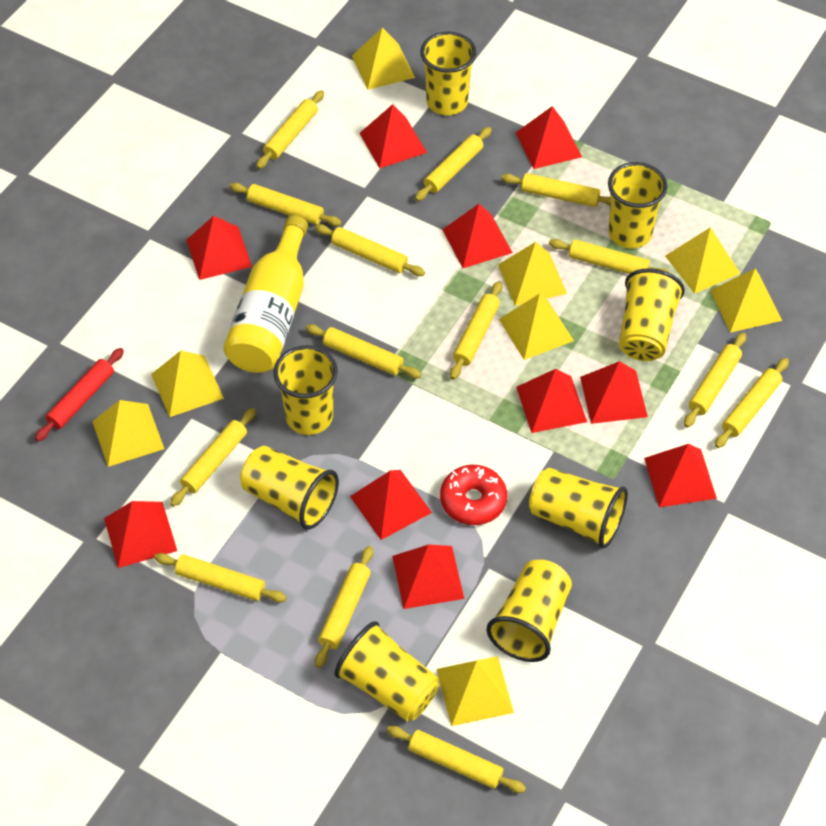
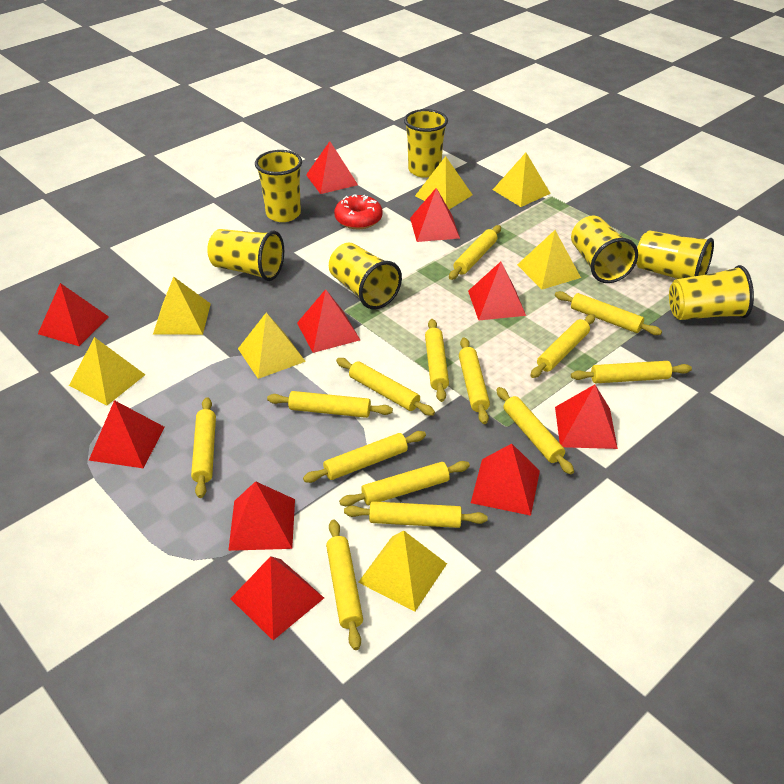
red rolling pin: [35,348,124,441] = 1 -> none = 0
yellow bottle: [223,215,308,373] = 1 -> none = 0
yellow cup: [240,446,339,530] [274,345,338,435] [335,621,440,721] [420,32,477,115] [486,560,572,662] [529,468,628,549] [608,162,668,248] [619,268,685,361] = 8 -> [207,229,284,281] [255,150,302,222] [329,242,402,309] [404,109,448,178] [571,216,638,283] [636,230,714,279] [669,265,754,320] = 7
yellow pyramid: [92,400,164,467] [151,350,224,417] [352,27,415,90] [437,656,514,726] [498,242,567,306] [499,293,574,360] [665,227,740,294] [710,268,782,333] = 8 -> [69,337,145,406] [153,276,211,335] [238,313,306,379] [358,530,447,612] [415,156,472,209] [493,153,551,207] [517,230,581,290] = 7

